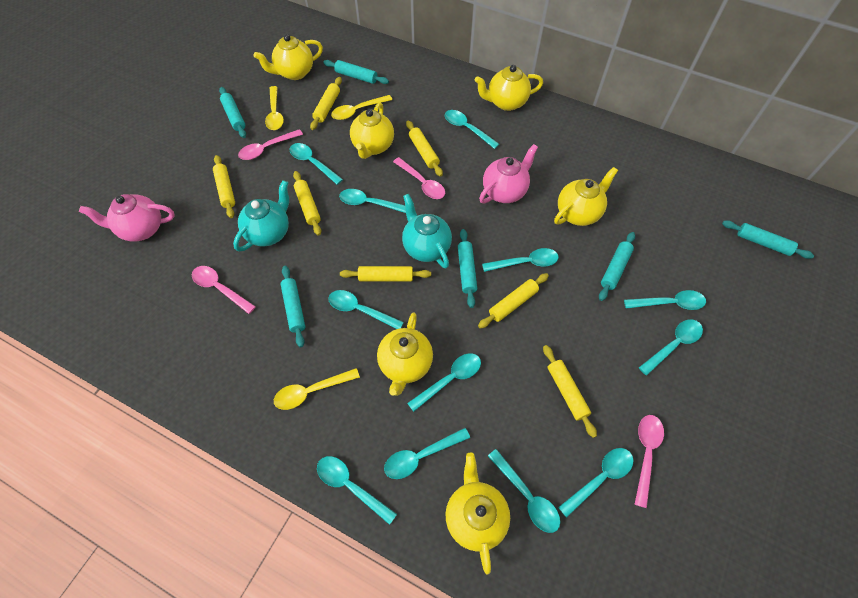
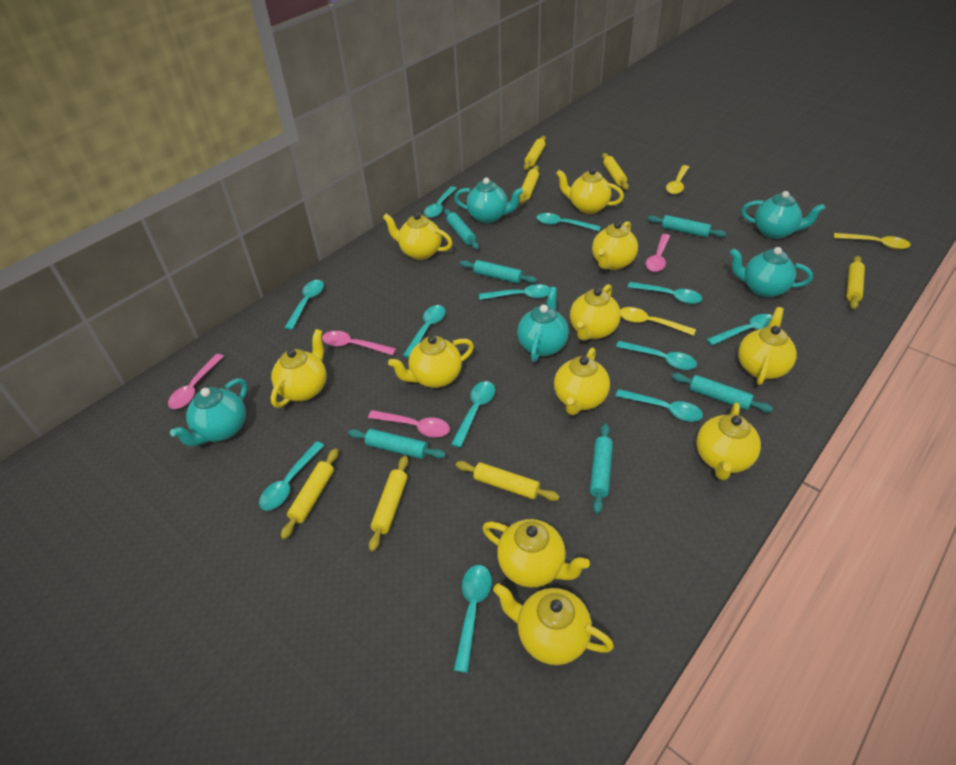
pink teapot: [79,194,175,242] [479,144,538,203] = 2 -> none = 0
turquoise teapot: [233,180,289,252] [402,194,452,268] = 2 -> [170,378,247,446] [454,178,523,224] [517,287,569,362] [730,247,813,298] [742,191,825,239] = 5
yellow teapot: [254,34,323,80] [350,102,394,159] [377,312,433,396] [446,453,510,575] [475,65,543,111] [554,167,618,226] = 6 -> [271,329,326,408] [383,213,452,260] [388,335,474,388] [482,519,590,588] [493,583,614,665] [554,348,610,415] [556,168,624,214] [570,284,621,341] [592,221,638,270] [696,403,761,480] [738,307,796,385] = 11

